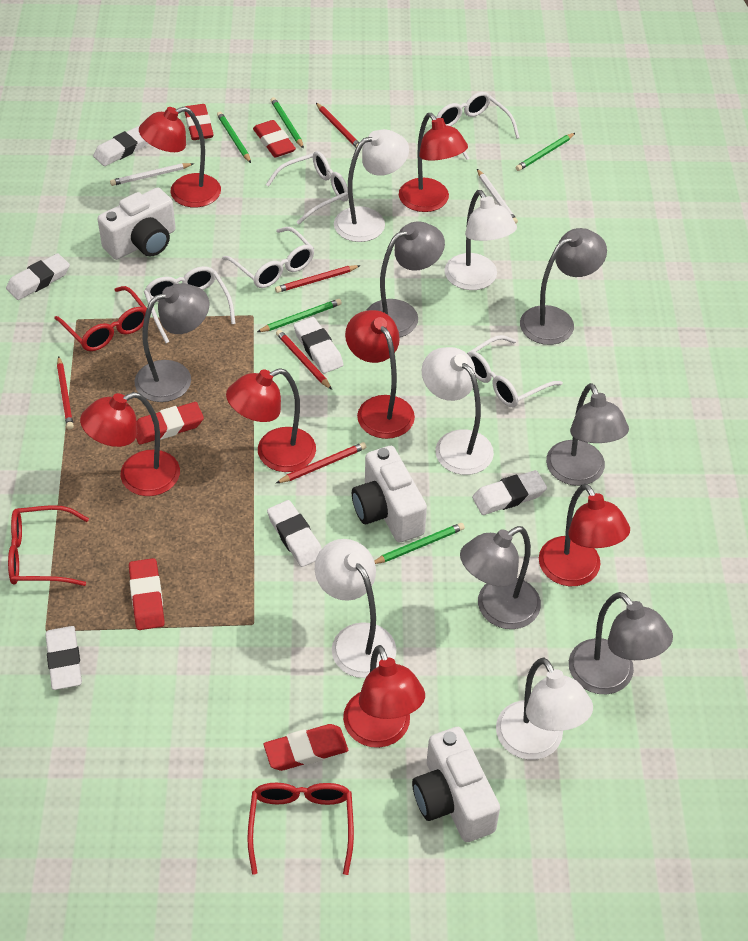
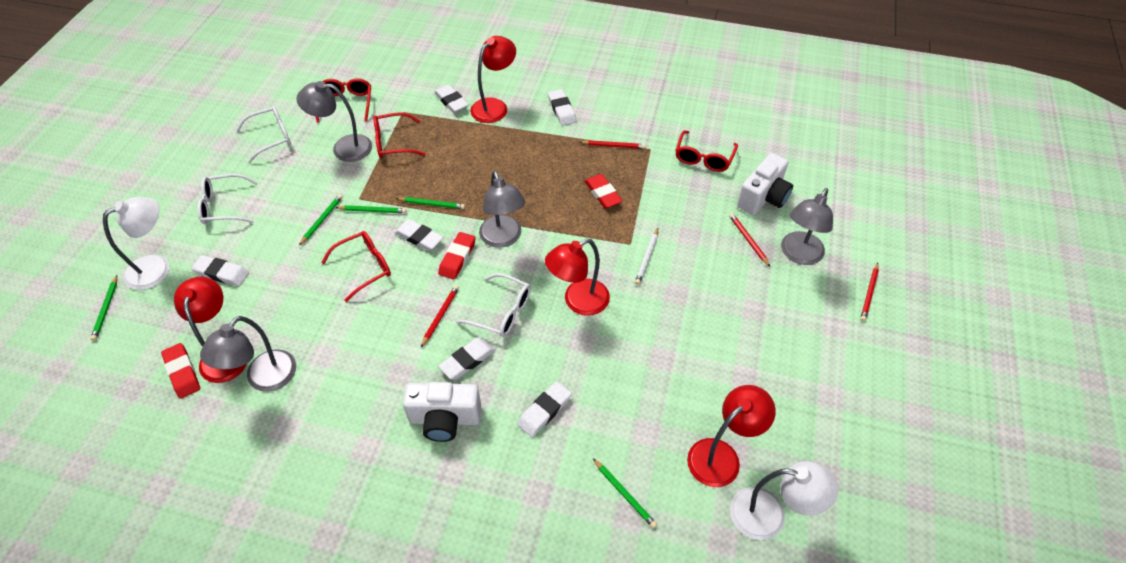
grey lamp: [135,283,209,402] [366,221,445,337] [460,526,541,629] [520,228,607,345] [546,383,629,486] [569,592,673,694] = 6 -> [200,316,296,392] [296,81,372,162] [479,171,525,248] [781,188,833,265] = 4
red eraser: [129,558,165,630] [136,402,204,445] [184,104,214,140] [253,120,296,157] [264,724,348,771] = 5 -> [161,343,200,399] [438,232,476,279] [584,174,623,208] = 3
red glasses: [8,505,89,586] [54,286,147,351] [247,783,354,875] = 3 -> [315,78,371,123] [321,231,391,302] [373,113,425,158] [675,131,738,172] = 4
red lamp: [80,392,180,496] [139,107,221,207] [226,368,316,472] [343,645,425,748] [345,310,415,439] [399,113,468,212] [539,484,630,586] = 7 -> [174,277,247,383] [470,36,516,123] [545,239,610,316] [687,385,776,487] = 4
red pencil: [57,356,74,429] [275,265,361,293] [276,329,332,390] [276,442,366,483] [316,103,362,149] = 5 -> [421,285,459,347] [580,140,646,149] [729,213,770,267] [860,263,879,322] = 4
white camera: [97,188,176,260] [352,446,427,542] [412,727,500,842] = 3 -> [403,382,481,442] [737,153,793,215] = 2
white glasses: [144,266,236,343] [222,227,314,288] [266,151,349,224] [436,92,520,160] [467,335,563,407] = 5 -> [197,174,258,224] [235,106,291,163] [457,273,531,337] = 3
white lamp: [315,539,396,678] [334,129,409,242] [422,347,494,475] [444,190,517,290] [496,658,593,760] = 5 -> [103,197,170,290] [730,461,838,540] = 2
white pencil: [110,163,194,186] [477,169,518,224] = 2 -> [635,229,658,285] = 1

